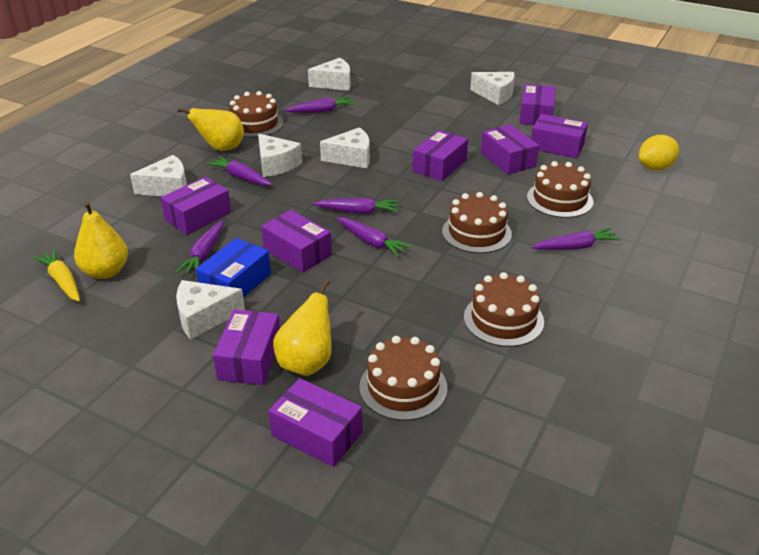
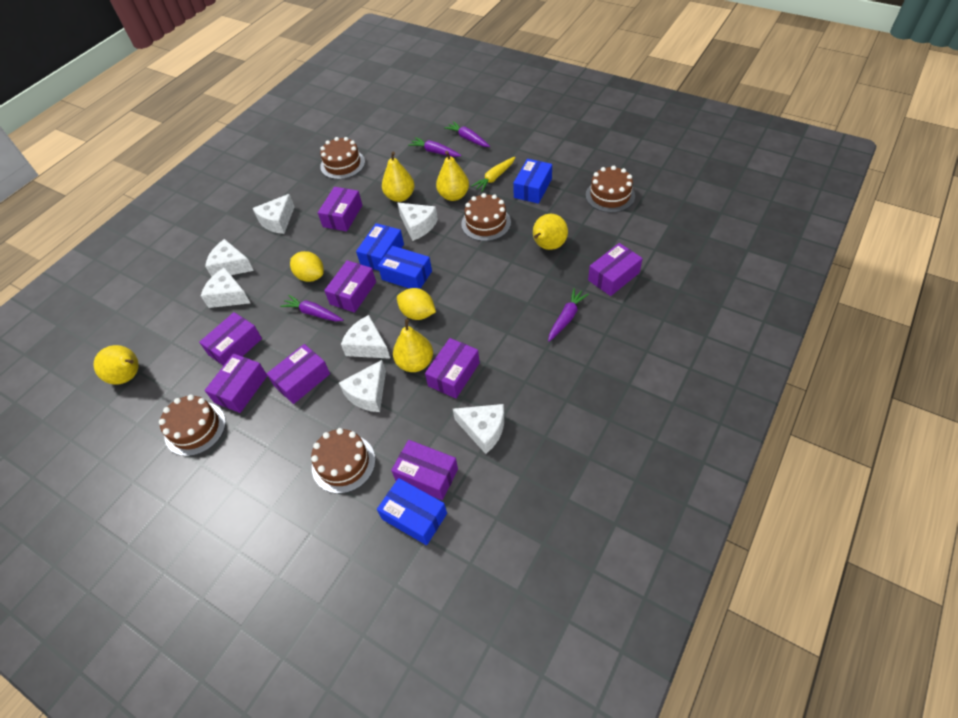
blue box: [196,238,271,298] = 1 -> [356,223,404,271] [377,478,447,545] [378,246,432,289] [513,159,552,204] = 4
purple carrot: [176,220,223,276] [206,156,272,186] [285,97,355,113] [313,198,399,214] [337,217,412,257] [531,228,621,250] = 6 -> [280,295,343,322] [408,137,461,157] [444,121,490,147] [548,288,589,342] = 4
white cheese: [130,155,187,196] [176,280,245,340] [258,134,302,177] [308,58,351,91] [320,127,370,168] [470,72,515,105] = 6 -> [201,267,250,308] [205,239,254,277] [253,194,295,234] [339,360,386,412] [341,315,390,359] [397,203,438,241] [453,404,504,454] = 7
yellow lemon: [639,135,679,170] = 1 -> [290,251,324,282] [397,288,436,320] = 2
yellow pear: [74,201,128,279] [177,108,244,151] [273,279,332,376] = 3 -> [94,345,139,385] [382,152,415,202] [393,319,433,372] [436,151,469,201] [533,214,568,250] = 5

